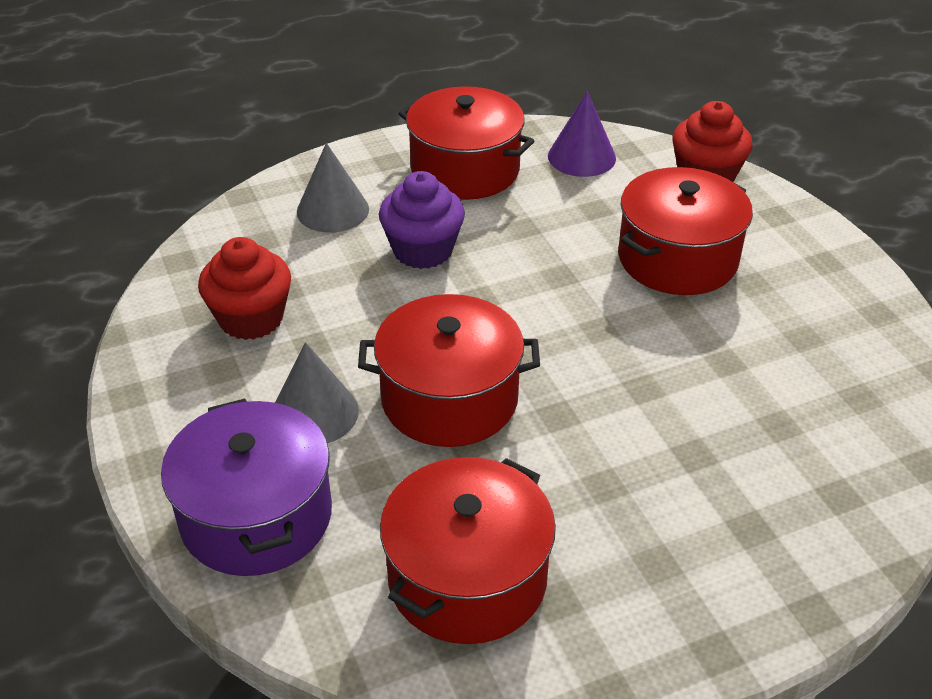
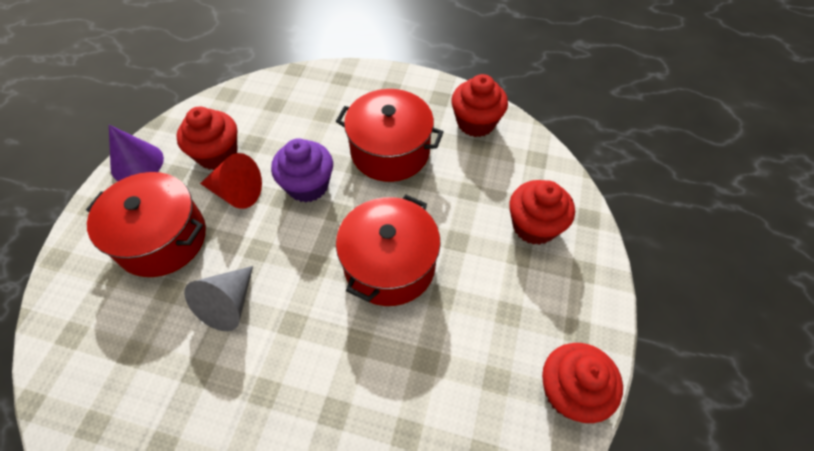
grey cone: [275,342,359,443] [297,143,369,232] = 2 -> [184,266,253,331] = 1
purple pot: [161,399,332,576] = 1 -> none = 0
red cone: none = 0 -> [200,153,262,209] = 1
red cupcake: [198,237,291,340] [672,101,753,182] = 2 -> [176,107,237,170] [451,74,508,137] [509,180,575,245] [542,343,623,423] = 4
red pot: [358,294,540,447] [380,457,556,644] [398,86,534,200] [618,167,753,295] = 4 -> [86,172,206,277] [336,89,443,182] [336,195,441,306] = 3

